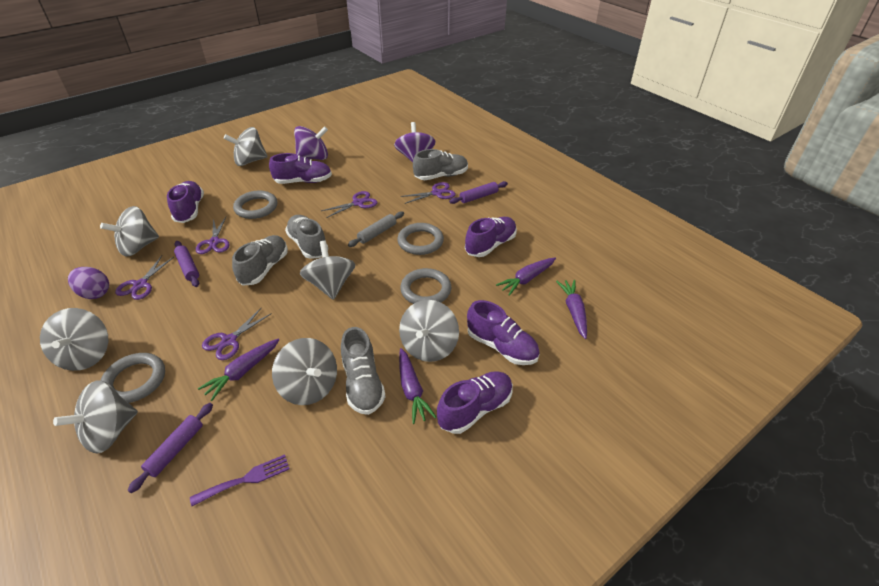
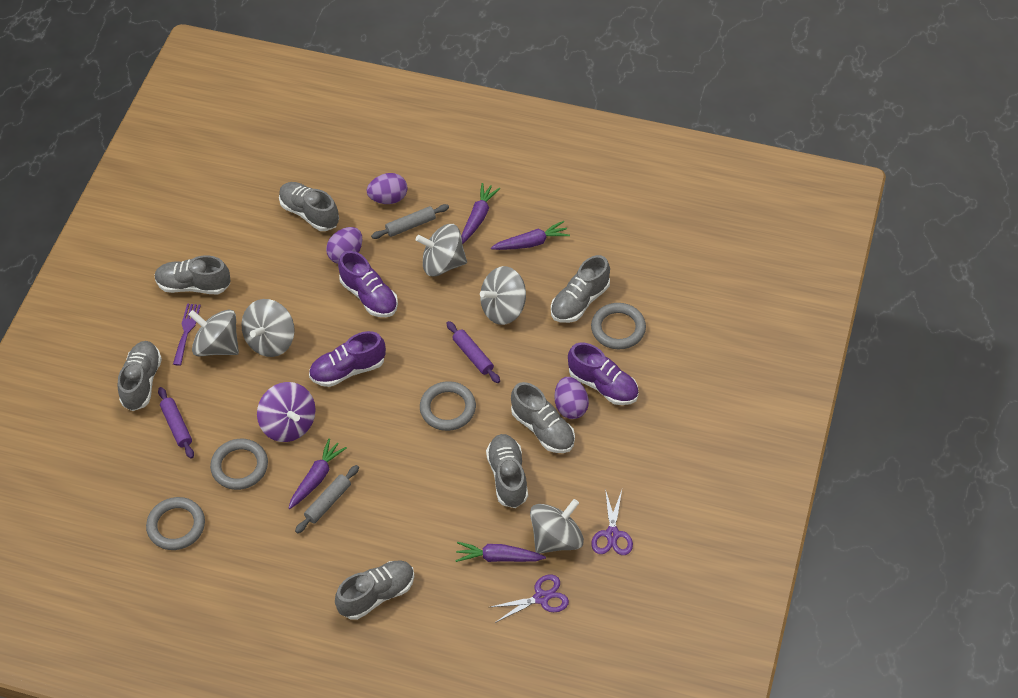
grey rolling pin: [348,211,404,247] = 1 -> [295,465,359,533] [371,204,449,239] = 2
grey shoe: [232,235,288,286] [285,215,328,259] [341,327,386,415] [413,149,468,180] = 4 -> [118,341,162,411] [155,255,231,294] [279,182,339,231] [335,560,414,620] [486,434,528,508] [511,382,575,453] [551,255,610,323] = 7
grey spinning top: [40,308,108,371] [53,380,138,454] [100,206,159,256] [224,127,268,166] [272,338,337,405] [300,241,356,300] [399,300,459,362] = 7 -> [189,309,239,356] [241,299,295,357] [416,224,467,276] [480,266,526,325] [530,499,584,554] = 5
purple egg: [68,267,109,299] = 1 -> [326,227,362,264] [367,173,408,204] [554,377,589,419] = 3
purple rolling pin: [127,403,213,493] [174,241,199,287] [449,181,508,204] = 3 -> [158,387,194,459] [446,321,500,383] = 2
purple scissors: [115,256,174,300] [195,217,230,254] [202,308,272,360] [321,191,377,218] [400,182,456,204] = 5 -> [491,574,569,623] [591,489,633,555] = 2
purple shoe: [167,181,204,223] [269,153,332,184] [437,371,513,434] [465,217,517,257] [467,300,540,365] = 5 -> [309,331,386,387] [338,251,398,317] [568,343,639,405] = 3
purple spinning top: [294,126,328,160] [394,122,436,163] = 2 -> [257,382,316,442] = 1

